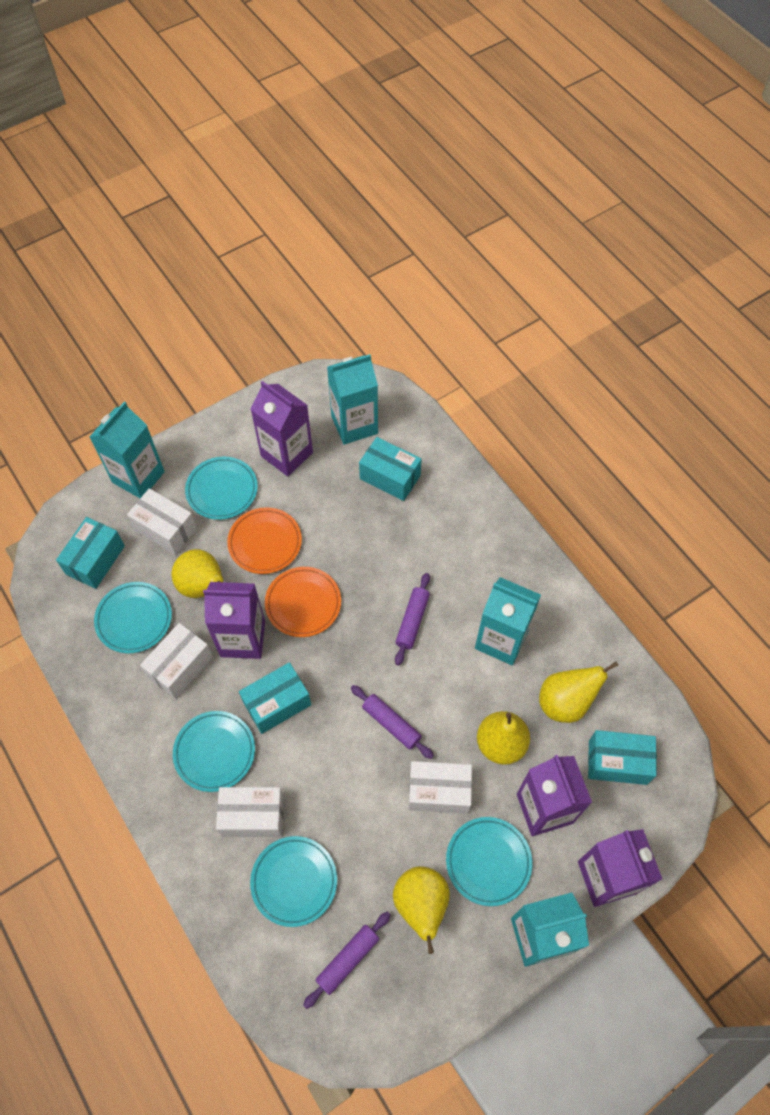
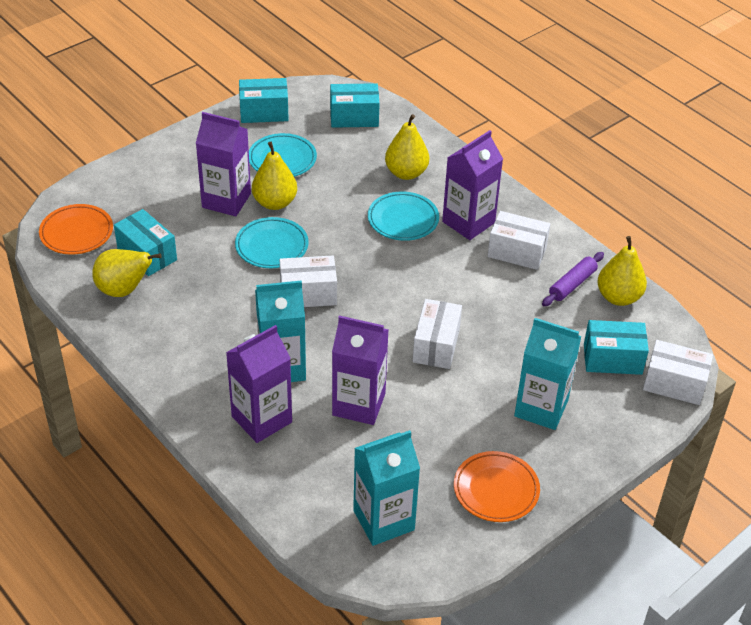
purple rolling pin: [303,912,390,1009] [351,685,434,759] [395,573,430,665] = 3 -> [542,252,604,306] = 1
turquoise carton: [90,402,165,498] [327,354,378,445] [475,577,541,665] [511,893,589,967] = 4 -> [255,280,306,382] [353,430,420,546] [514,318,582,430] = 3
turquoise plate: [94,582,172,653] [173,711,255,792] [185,457,258,520] [250,836,337,927] [446,817,532,906] = 5 -> [235,217,309,268] [249,133,317,177] [368,192,439,241] = 3

